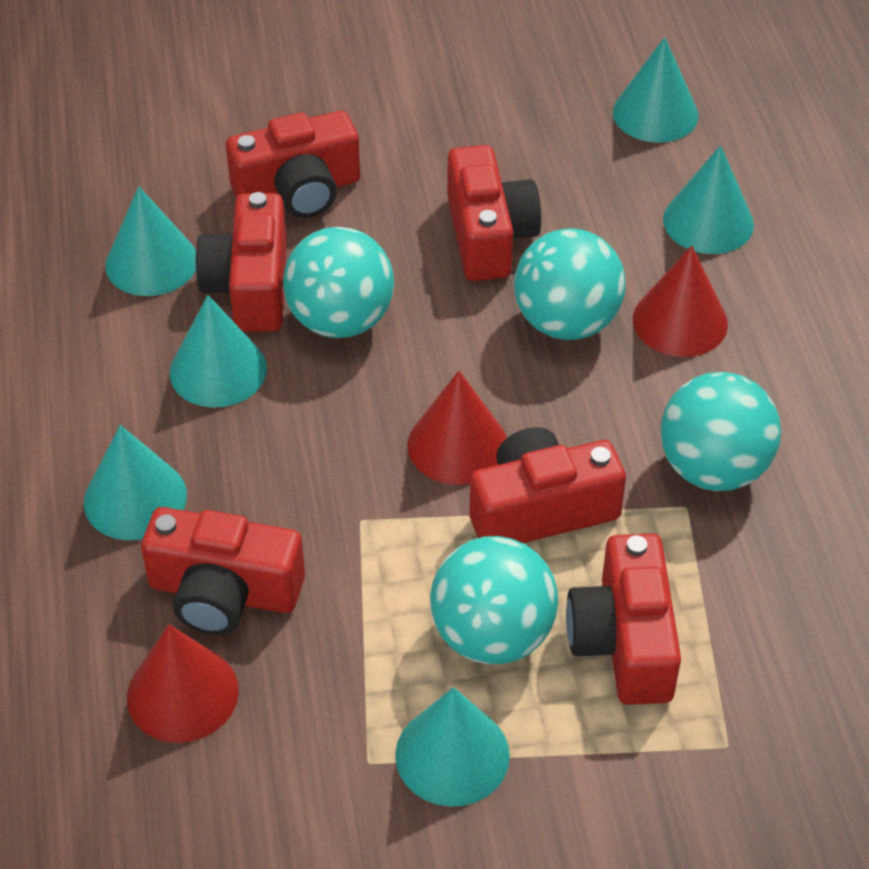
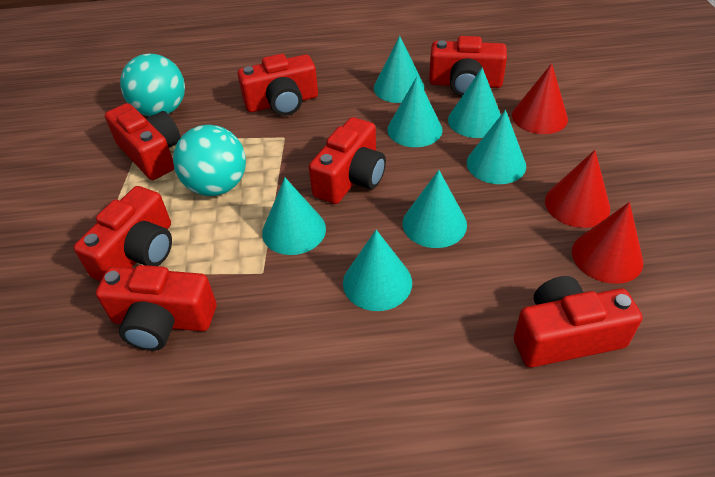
red camera: [141,507,305,635] [195,192,287,332] [226,111,360,218] [447,145,541,281] [470,427,626,543] [566,533,681,705] = 6 -> [74,186,172,282] [96,265,216,351] [105,103,181,180] [238,54,318,116] [309,117,386,204] [429,36,507,96] [514,276,643,367] = 7
turquoise ball: [283,227,394,338] [430,536,558,664] [514,228,625,340] [661,372,781,491] = 4 -> [120,54,185,116] [173,125,246,196] = 2
turquoise cone: [84,425,187,540] [105,186,196,296] [170,295,267,408] [395,687,510,807] [613,37,698,143] [663,145,754,254] = 6 -> [262,178,326,255] [343,230,412,311] [374,36,425,103] [387,77,443,147] [403,170,467,248] [448,67,501,138] [467,110,526,184] = 7

